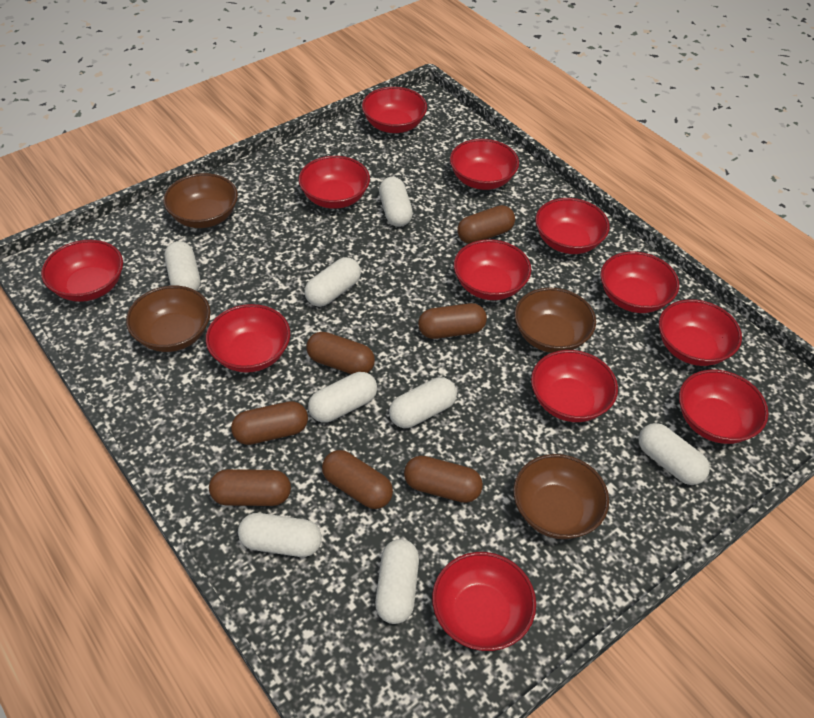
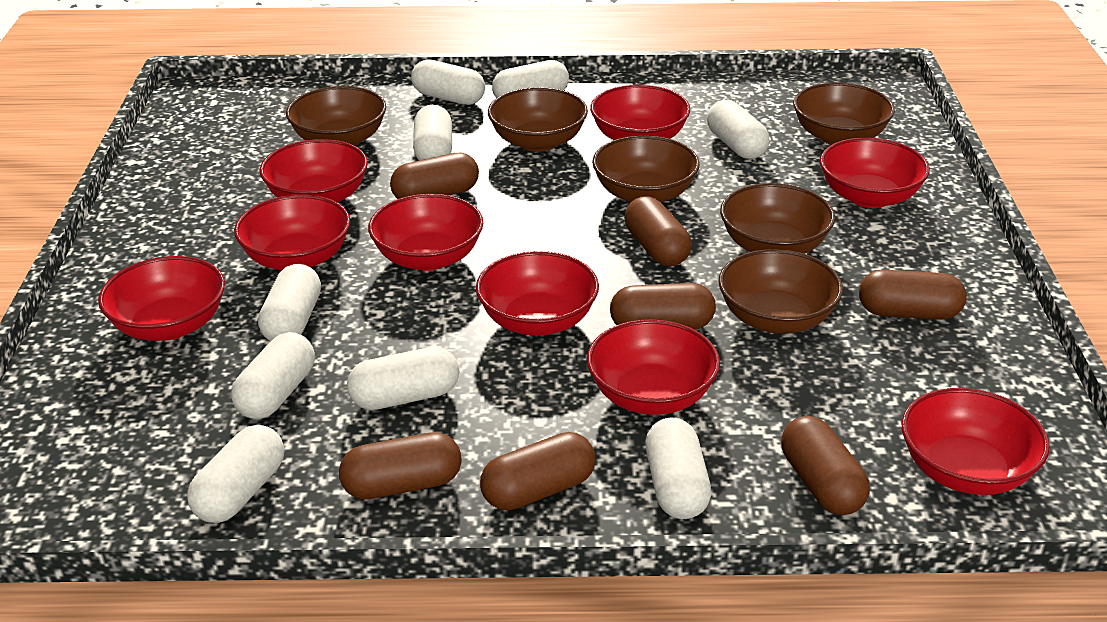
brown bowl: [126,286,211,352] [163,173,238,228] [513,454,609,539] [515,288,596,353] = 4 -> [286,86,386,146] [488,87,588,152] [592,135,700,202] [718,249,843,334] [720,183,835,254] [793,82,895,145] = 6
red bowl: [41,240,123,302] [206,304,290,373] [298,156,370,209] [362,87,427,133] [432,552,536,651] [450,139,519,190] [454,239,531,300] [531,350,618,422] [535,198,610,254] [600,252,679,313] [659,299,742,366] [679,370,769,444] = 12 -> [98,256,225,341] [234,195,350,270] [260,139,368,202] [368,194,483,271] [476,251,599,336] [587,320,720,415] [590,85,690,140] [820,138,930,208] [901,388,1050,495] = 9
white capsule: [165,241,200,291] [238,513,322,557] [305,257,361,307] [308,372,377,423] [375,539,419,624] [379,177,413,227] [389,377,457,428] [638,423,710,485] = 8 -> [187,425,284,523] [231,332,315,419] [258,264,321,341] [347,347,459,410] [411,59,485,105] [413,105,452,161] [492,60,569,98] [645,418,711,519] [707,100,770,159] = 9

